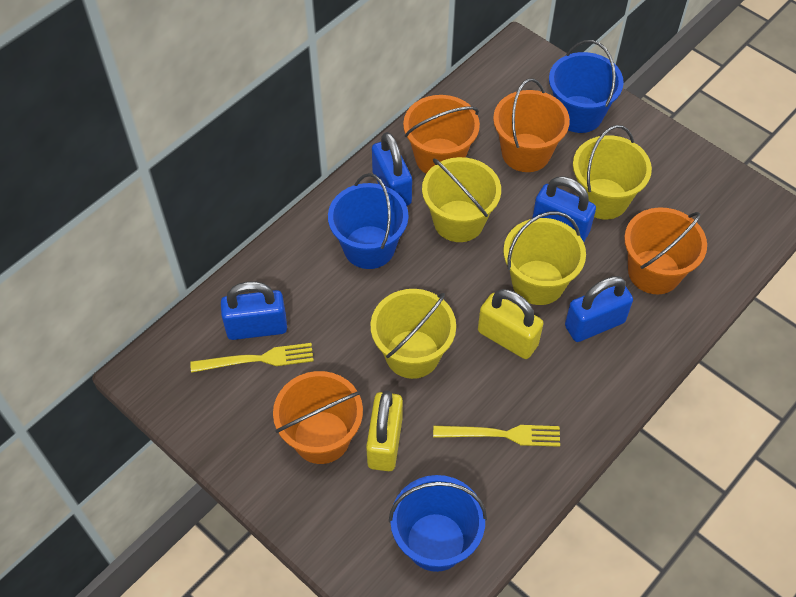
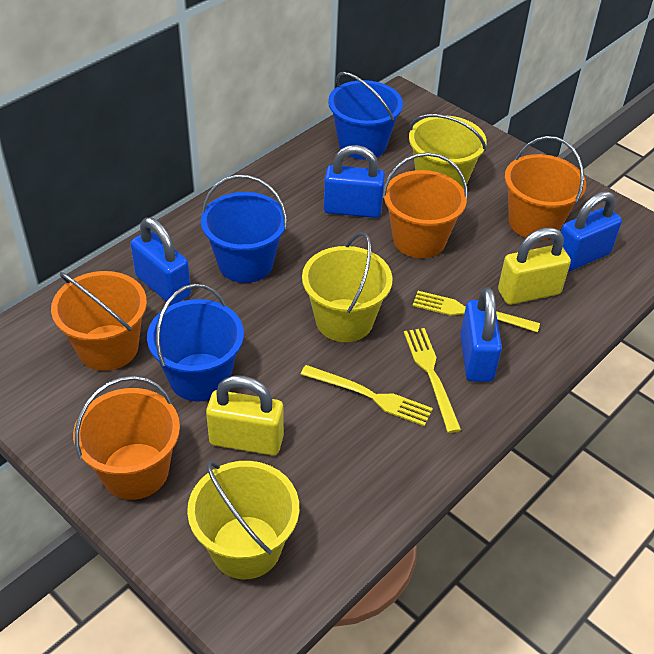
yellow bucket: [371,289,456,379] [422,157,501,242] [503,211,586,305] [573,125,652,219] = 4 -> [187,461,299,579] [302,232,393,342] [409,114,487,189] = 3
yellow fork: [190,343,314,373] [433,425,560,447] = 2 -> [300,365,433,426] [404,328,461,433] [413,291,540,332] = 3

